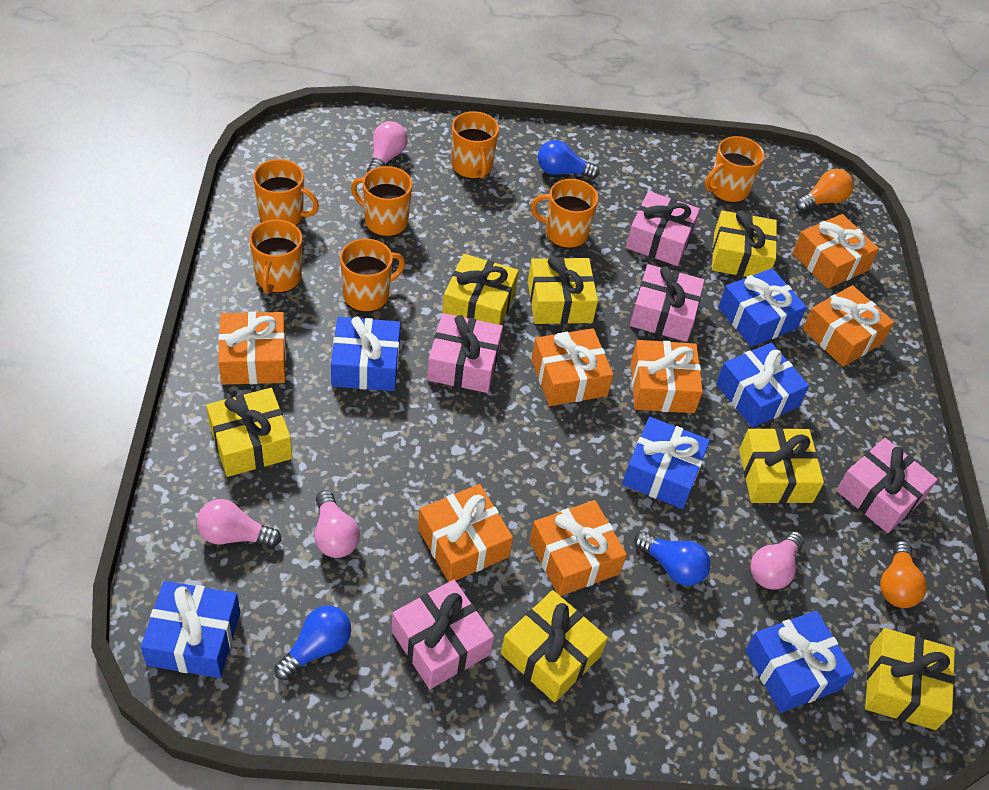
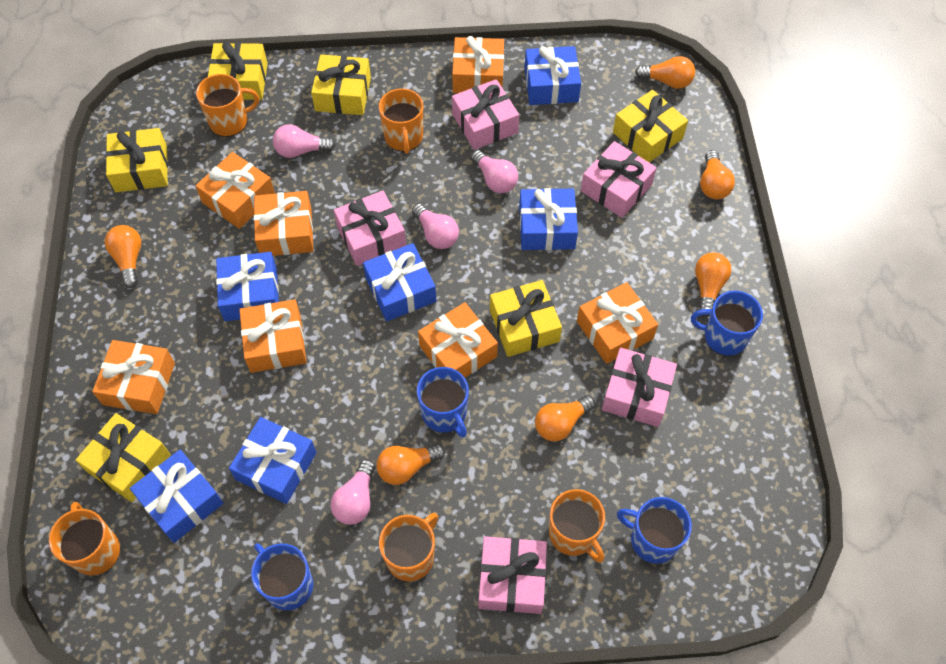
blue light bulb: [274,605,351,680] [538,140,599,179] [634,531,711,586] = 3 -> none = 0
blue mug: none = 0 -> [251,543,313,610] [417,367,469,438] [617,497,692,564] [691,291,763,356] = 4
orange light bulb: [796,169,853,212] [880,541,927,608] = 2 -> [105,225,141,288] [377,444,445,485] [535,395,595,441] [635,56,695,89] [695,252,731,317] [700,150,735,200] = 6
orange mug: [249,220,302,294] [253,159,319,226] [340,239,405,312] [351,166,412,237] [451,111,499,179] [531,179,598,249] [705,136,765,203] = 7 -> [49,502,120,575] [196,74,259,137] [379,88,423,154] [379,513,438,581] [549,489,605,563] = 5
yellow gift: [206,388,292,477] [442,254,519,325] [501,590,608,703] [528,256,598,324] [712,210,777,277] [739,428,824,504] [865,628,955,730] = 7 -> [76,413,171,502] [106,128,168,192] [208,42,268,100] [311,54,371,115] [490,280,562,357] [613,90,688,162] = 6

